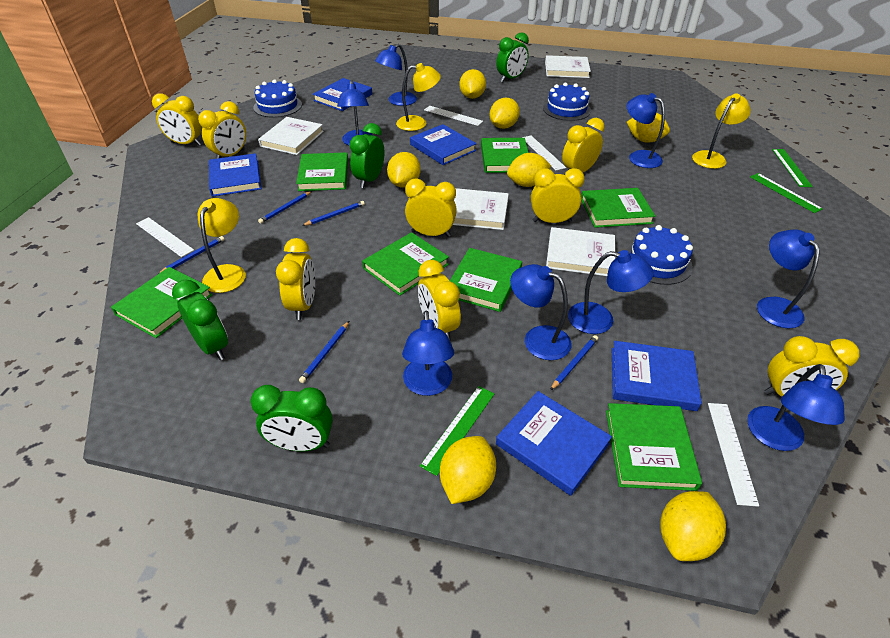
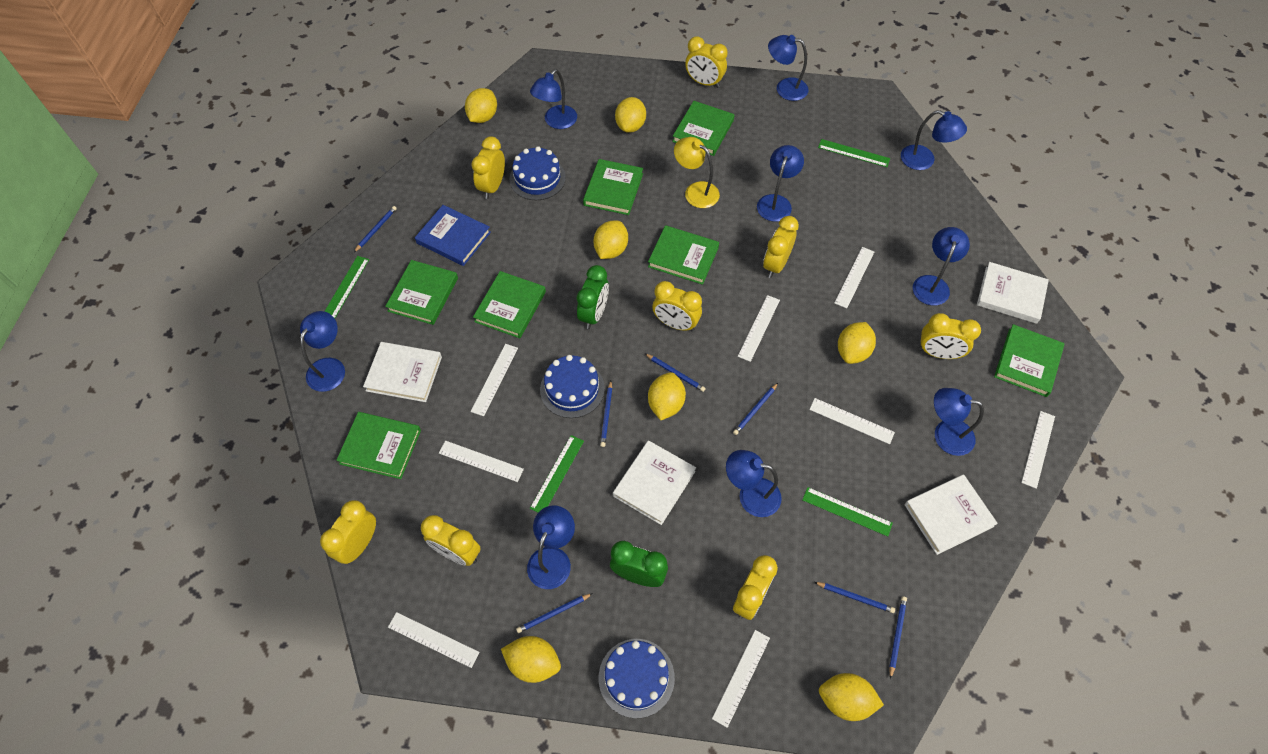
blue book: [209,153,261,197] [313,78,372,111] [410,124,476,165] [496,391,612,496] [612,341,702,411] = 5 -> [415,205,491,266] = 1
blue lamp: [337,80,372,146] [375,44,417,106] [402,311,454,396] [510,264,572,360] [568,250,654,334] [627,93,665,168] [747,364,845,451] [757,230,820,328] = 8 -> [300,311,345,392] [527,506,575,589] [530,69,577,129] [726,450,782,517] [757,145,804,222] [768,35,809,101] [901,110,967,170] [913,227,970,306] [934,388,984,456] = 9
blue pencil: [157,236,225,275] [258,191,312,224] [299,321,349,383] [302,201,365,226] [550,335,598,391] = 5 -> [354,206,397,252] [516,593,593,633] [600,381,612,447] [645,354,706,392] [733,383,778,435] [814,582,895,613] [889,596,907,679] = 7
green clock: [172,279,228,360] [250,385,333,451] [349,123,385,188] [496,32,529,82] = 4 -> [577,265,609,329] [610,541,668,587] = 2
green ruler: [420,386,494,476] [750,173,823,213] [772,149,813,187] = 3 -> [324,256,369,318] [530,435,584,513] [802,487,893,536] [818,139,890,167] = 4
white ruler: [136,217,194,257] [424,106,483,126] [521,136,566,171] [708,403,759,507] = 4 -> [388,612,480,668] [439,441,524,482] [471,344,518,416] [712,630,770,728] [738,295,780,362] [809,398,895,444] [835,247,874,308] [1021,411,1055,489] = 8
yellow lamp: [198,198,246,293] [396,63,441,131] [692,93,751,169] = 3 -> [674,137,720,208] = 1

